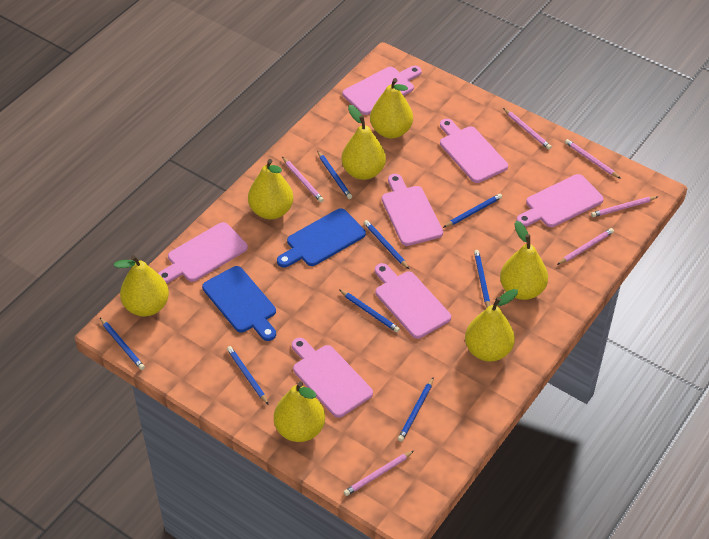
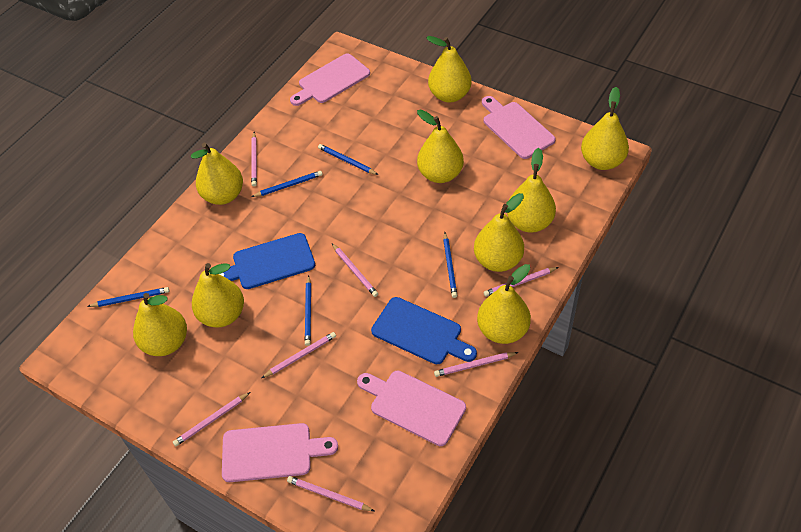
blue pencil: [100,318,145,370] [227,346,269,405] [317,151,352,199] [340,290,400,332] [364,220,409,269] [398,377,434,442] [443,194,502,228] [474,250,490,307] = 8 -> [87,287,169,307] [251,171,323,197] [305,275,311,346] [318,144,378,175] [443,232,458,298] = 5
pink cutting board: [158,222,248,283] [292,338,373,418] [342,66,422,115] [375,263,451,339] [382,174,443,246] [440,119,508,183] [517,174,604,227] = 7 -> [222,423,338,482] [290,53,370,106] [357,371,466,446] [482,96,556,159] = 4
pink pencil: [282,157,324,202] [344,451,414,496] [503,108,552,150] [557,228,614,265] [565,139,621,179] [591,196,657,217] = 6 -> [173,392,250,446] [251,132,257,187] [261,332,336,378] [287,476,374,511] [332,243,378,297] [434,352,519,377] [484,267,559,297] = 7
yellow pear: [114,255,169,316] [248,159,294,219] [274,381,325,442] [342,105,386,180] [370,78,413,139] [465,289,518,362] [500,221,548,300] = 7 -> [133,293,187,356] [191,143,243,205] [192,263,244,328] [417,110,464,183] [426,36,472,103] [474,193,524,272] [477,264,531,344] [507,148,556,233] [581,87,629,170] = 9

